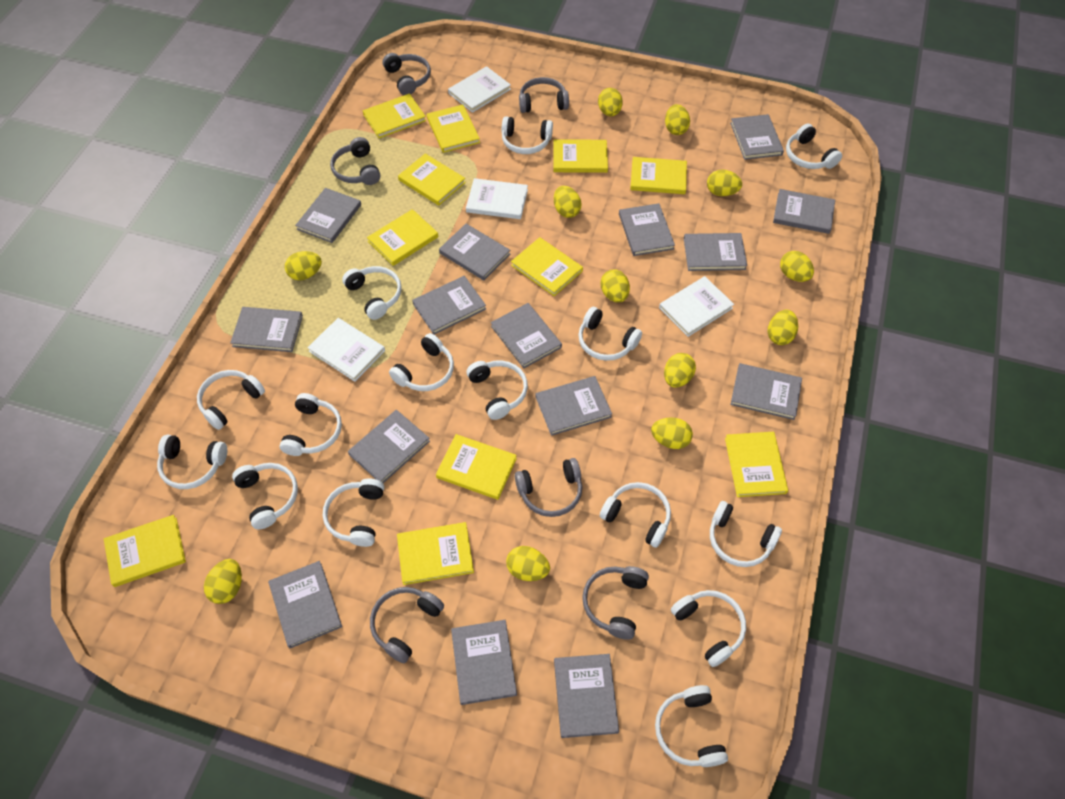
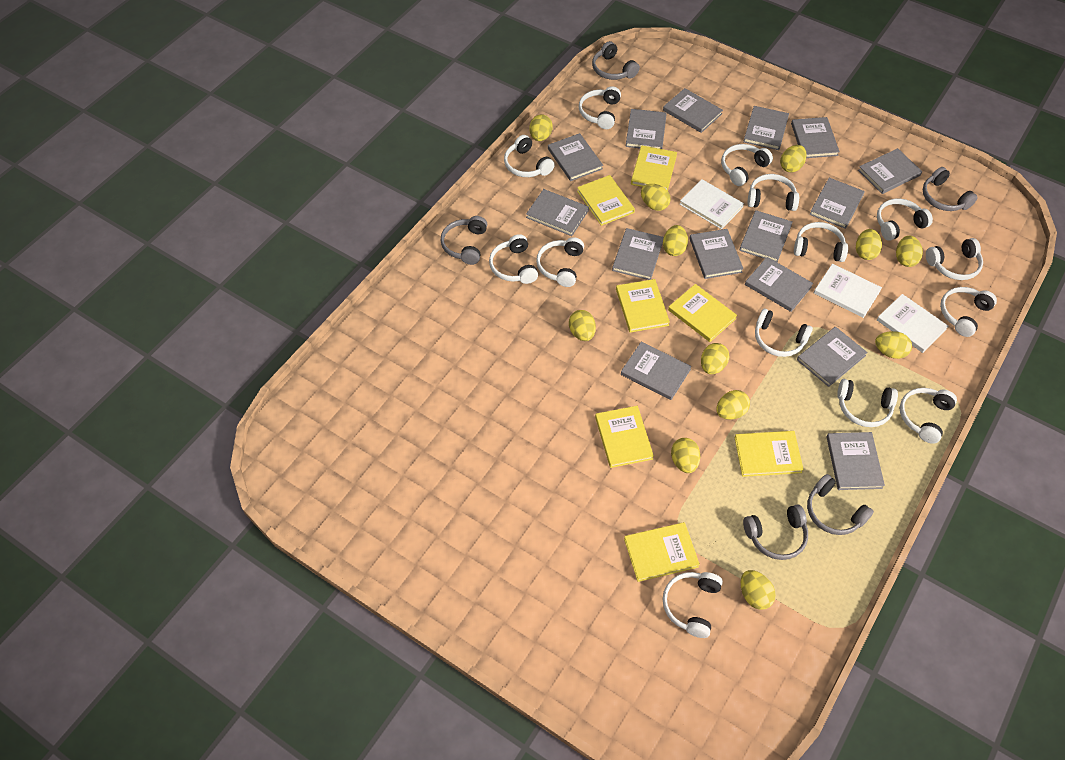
grey headphones: [330,137,380,185] [370,587,444,663] [383,53,431,95] [515,458,582,517] [519,77,569,113] [582,566,649,640] = 6 -> [441,216,487,265] [592,41,640,80] [743,504,808,560] [807,474,874,535] [923,167,978,211] = 5
white book: [307,318,385,382] [448,66,511,113] [466,178,528,219] [659,276,734,337] = 4 -> [679,179,744,229] [814,264,882,318] [877,294,948,353] = 3
white headphones: [157,434,227,489] [197,370,265,430] [232,463,298,529] [280,393,342,456] [323,478,384,547] [342,266,402,320] [389,333,454,391] [466,360,528,420] [502,116,553,154] [578,307,642,361] [600,482,671,548] [655,685,728,767] [671,590,746,667] [710,501,782,567] [786,123,842,169] = 15 -> [489,234,538,284] [504,135,555,177] [536,237,584,287] [579,86,621,129] [663,572,723,638] [721,144,773,186] [748,174,799,211] [755,309,813,357] [794,222,848,262] [837,379,898,427] [877,199,933,241] [900,388,957,444] [926,238,983,280] [940,287,997,337] = 14
yellow book: [104,515,186,587] [363,94,426,138] [367,209,438,266] [397,522,474,585] [398,153,466,206] [427,105,480,153] [436,434,517,500] [511,237,583,296] [553,139,608,173] [630,157,687,194] [725,432,788,497] = 11 -> [577,175,635,226] [595,406,654,468] [616,279,670,332] [624,522,700,582] [631,145,677,191] [668,284,737,342] [734,431,804,477] = 7

